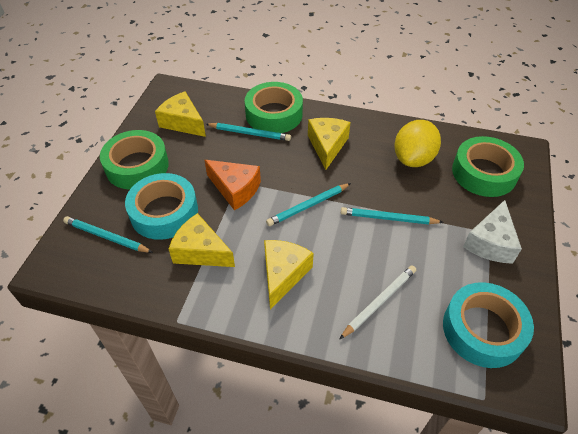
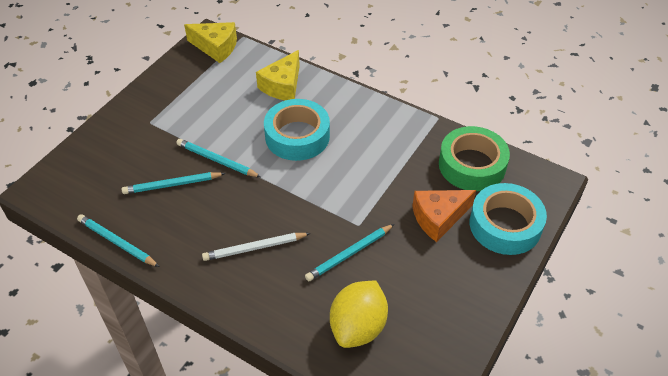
green tape: [100,130,169,189] [245,82,303,133] [452,136,524,197] = 3 -> [439,126,510,191] = 1
white cheese: [463,200,522,264] = 1 -> none = 0
yellow cheese: [155,91,206,137] [169,213,235,267] [264,240,314,309] [308,118,351,170] = 4 -> [184,22,237,63] [256,50,300,100] = 2

